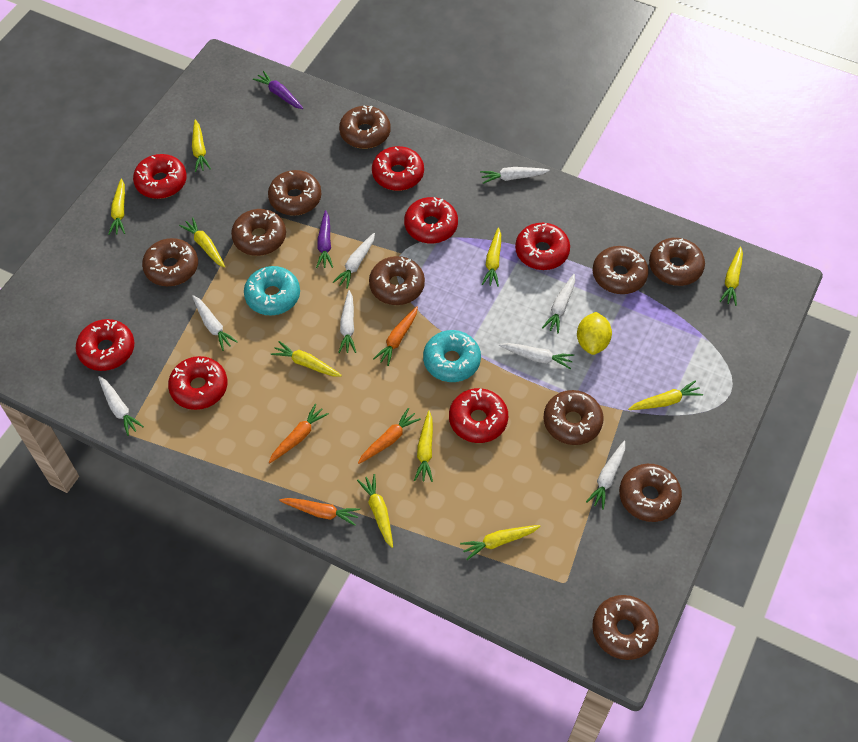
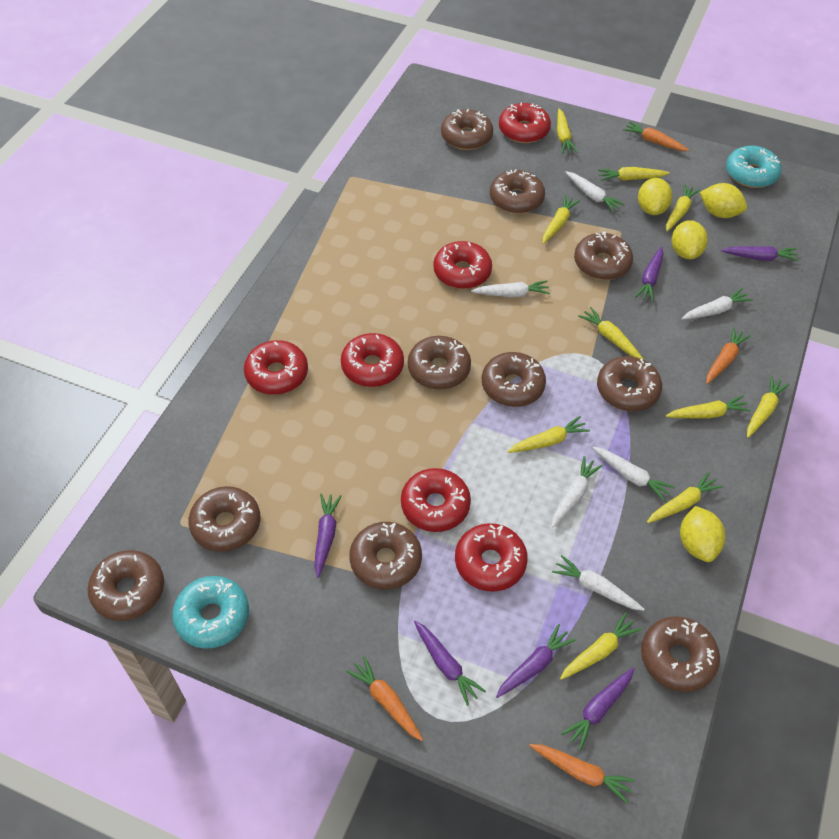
purple carrot: [253,71,303,109] [316,210,333,268] = 2 -> [314,494,342,578] [414,621,486,706] [496,624,576,698] [561,668,634,751] [635,246,664,302] [721,246,799,261] = 6
red donut: [76,319,134,371] [133,154,187,199] [168,356,227,410] [372,146,424,191] [404,197,458,244] [449,388,508,443] [515,223,570,270] = 7 -> [244,340,308,395] [341,333,404,387] [401,468,471,532] [433,241,492,289] [455,523,528,592] [499,102,551,143] = 6
white carrot: [98,376,144,436] [192,295,238,351] [333,233,375,289] [338,290,356,353] [480,167,550,184] [499,343,574,369] [542,274,575,333] [586,441,625,510] = 8 -> [471,280,550,297] [552,456,603,528] [552,555,644,611] [565,171,625,213] [593,447,675,502] [682,288,753,320] = 6
yellow lemon: [577,312,612,355] = 1 -> [638,178,673,215] [672,220,708,259] [680,506,725,562] [700,183,747,218] = 4

